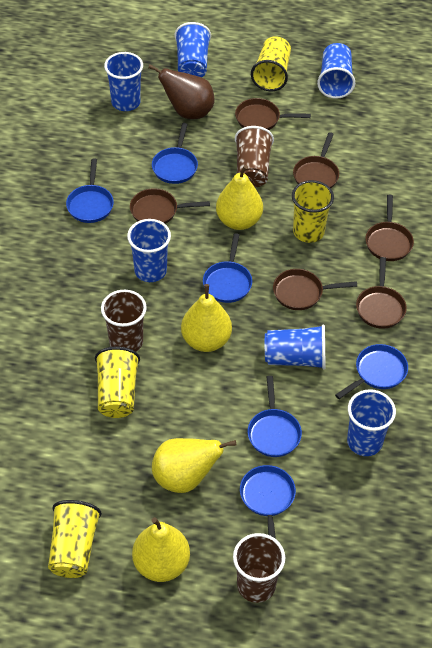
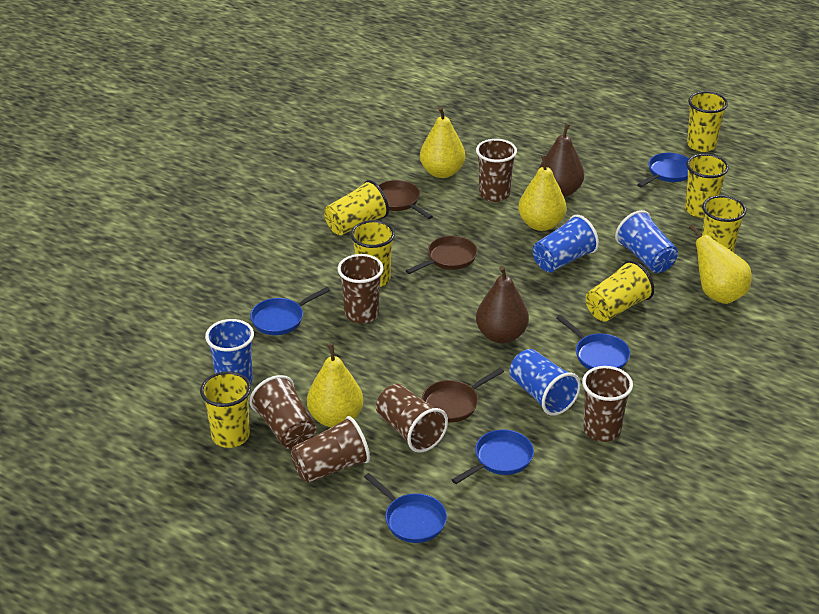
blue cup: [104,52,143,111] [127,219,171,282] [175,22,211,77] [265,325,325,369] [317,43,355,99] [347,389,396,456] = 6 -> [205,319,254,384] [509,349,581,416] [533,215,599,272] [615,210,678,273] = 4
blue pan: [66,159,114,223] [152,123,198,184] [203,233,252,303] [240,465,296,539] [248,376,302,457] [335,344,408,399] = 6 -> [250,287,330,335] [364,473,447,543] [452,430,534,484] [556,315,630,370] [637,153,689,187] = 5
brown cup: [101,290,147,352] [233,533,285,603] [235,126,274,188] = 3 -> [249,375,316,449] [291,416,370,483] [338,254,383,324] [376,384,448,453] [476,139,517,202] [582,366,633,442] = 6
brown pan: [130,188,210,224] [235,98,311,130] [273,269,357,310] [293,132,339,188] [356,257,407,329] [365,195,414,261] = 6 -> [378,180,433,219] [406,236,477,274] [422,368,504,422] = 3
brown pear: [148,65,214,119] = 1 -> [476,266,529,343] [538,123,584,197] = 2
yellow cup: [48,500,102,578] [95,347,140,418] [251,36,291,91] [292,180,334,243] = 4 -> [200,371,251,448] [324,180,389,235] [350,220,395,287] [586,260,654,322] [685,154,729,218] [687,91,728,152] [702,195,746,253] = 7

